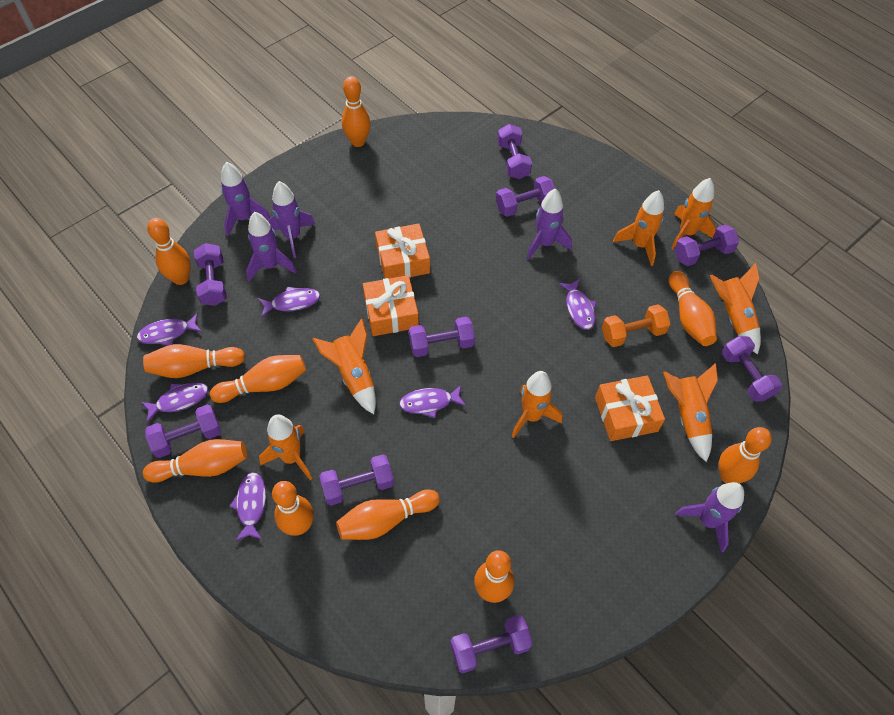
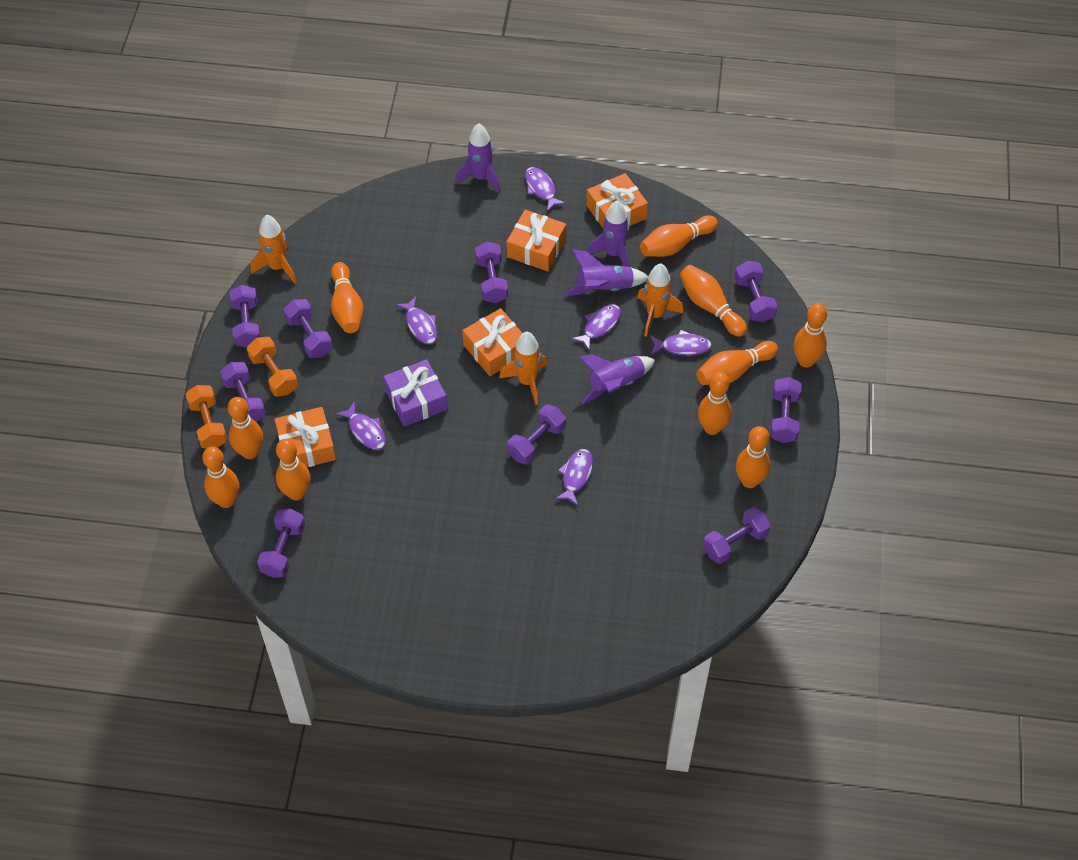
orange dumbbell: [602,304,671,347] = 1 -> [186,385,228,449] [247,337,298,397] = 2
orange gift: [363,275,419,336] [375,223,430,278] [595,375,665,441] = 3 -> [274,407,336,467] [462,308,523,376] [507,210,566,271] [586,173,648,228] = 4
orange rocket: [259,414,312,480] [312,318,376,414] [511,371,562,438] [613,190,664,266] [663,363,718,462] [671,178,716,249] [710,263,761,355] = 7 -> [250,215,297,284] [499,332,547,405] [637,263,684,337] = 3
purple gift: none = 0 -> [383,359,448,427] = 1
purple rocket: [221,162,270,236] [246,212,297,282] [268,181,315,258] [526,189,572,260] [675,482,744,553] = 5 -> [455,124,501,193] [564,249,648,296] [578,354,655,405] [587,201,630,267] = 4

